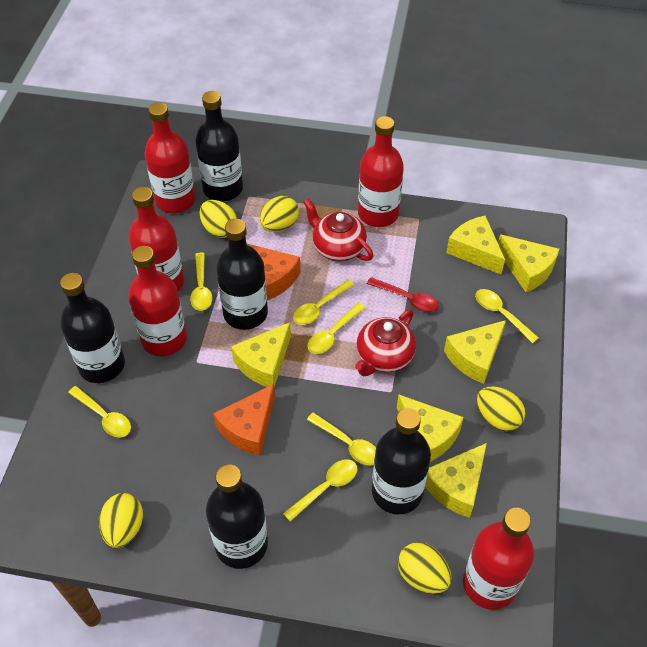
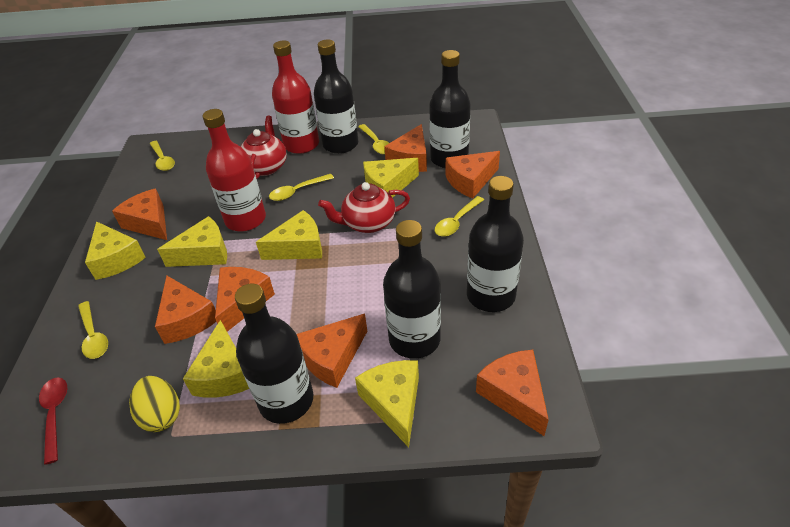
orange cheese: [213,384,275,456] [247,244,300,300] = 2 -> [112,188,167,240] [155,275,216,344] [215,267,275,331] [296,314,367,388] [384,124,427,172] [446,151,500,199] [476,350,549,436] = 7
red bottle: [128,187,184,291] [128,246,187,356] [145,103,196,213] [358,116,404,227] [463,508,534,610] = 5 -> [203,109,266,232] [272,41,319,154] = 2
yellow egg: [99,493,143,548] [200,200,237,238] [260,196,299,232] [398,542,451,594] [477,386,525,431] = 5 -> [129,376,180,432] = 1
yellow spoon: [68,386,131,438] [190,253,213,311] [283,459,358,522] [293,280,354,325] [307,412,376,465] [308,303,365,354] [475,289,539,344] = 7 -> [78,301,108,359] [150,141,175,171] [269,174,334,201] [358,124,389,155] [435,196,484,237] = 5

